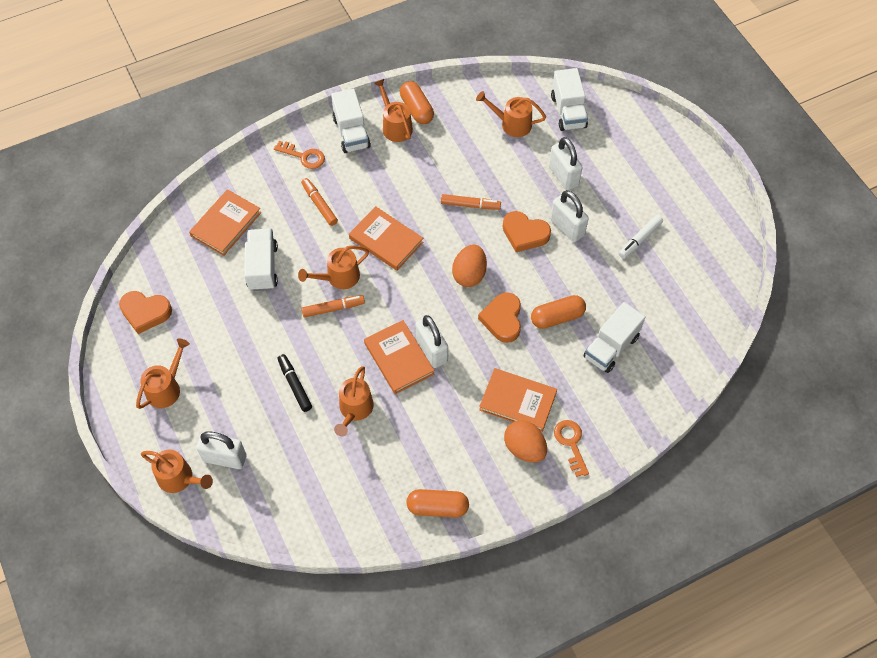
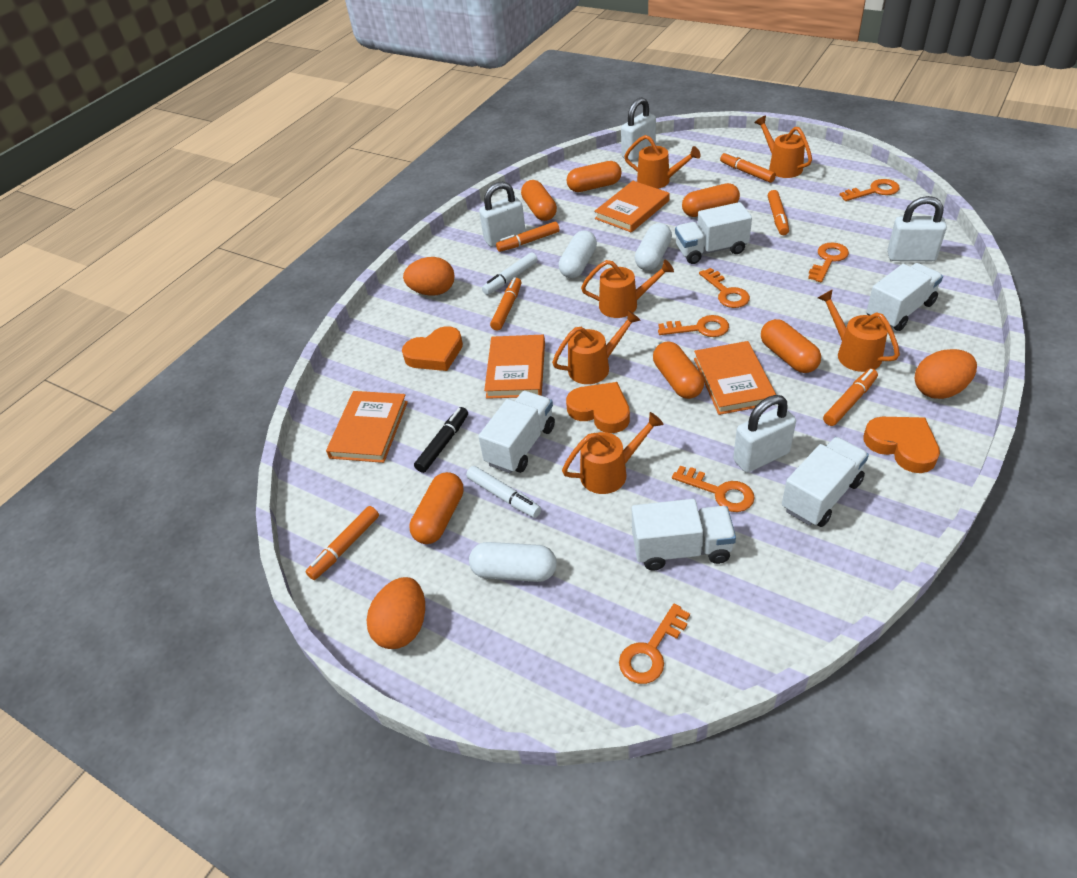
orange capsule: [400,81,434,124] [406,489,469,518] [531,295,586,329] = 3 -> [409,472,464,544] [521,180,557,221] [567,161,622,192] [653,341,704,399] [682,183,740,217] [761,319,821,373] = 6
orange egg: [452,245,487,287] [504,420,547,462] = 2 -> [367,577,425,649] [403,257,455,296] [915,349,977,399] = 3
orange key: [274,141,325,169] [554,420,589,477] = 2 -> [619,604,690,684] [658,315,729,337] [672,466,755,512] [699,268,750,308] [808,242,849,282] [840,179,900,201] = 6
orange marker: [301,178,338,226] [301,295,365,318] [441,194,501,210] = 3 -> [306,506,379,580] [490,278,521,331] [496,222,559,252] [720,152,776,183] [768,190,789,235] [823,369,878,426] = 6
white capsule: none = 0 -> [469,542,557,582] [558,230,597,278] [635,223,672,271] = 3
white marker: [619,215,663,259] = 1 -> [466,466,541,518] [482,252,538,295] = 2
white truck: [244,229,278,291] [331,89,371,153] [551,68,588,131] [584,302,645,373] = 4 -> [478,391,555,473] [632,499,736,570] [675,202,752,264] [782,437,869,527] [866,263,943,331] = 5

